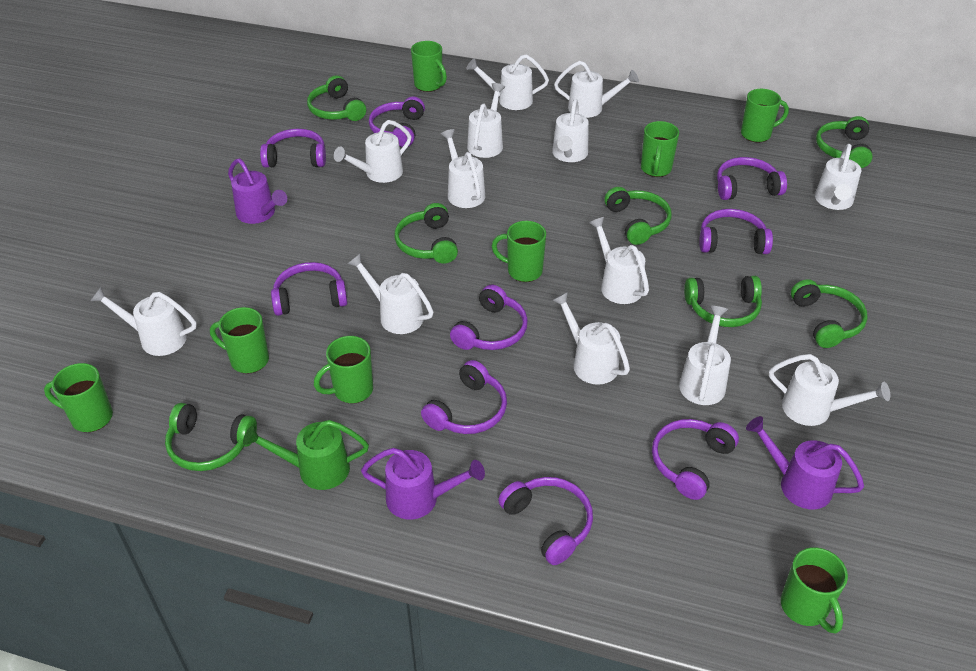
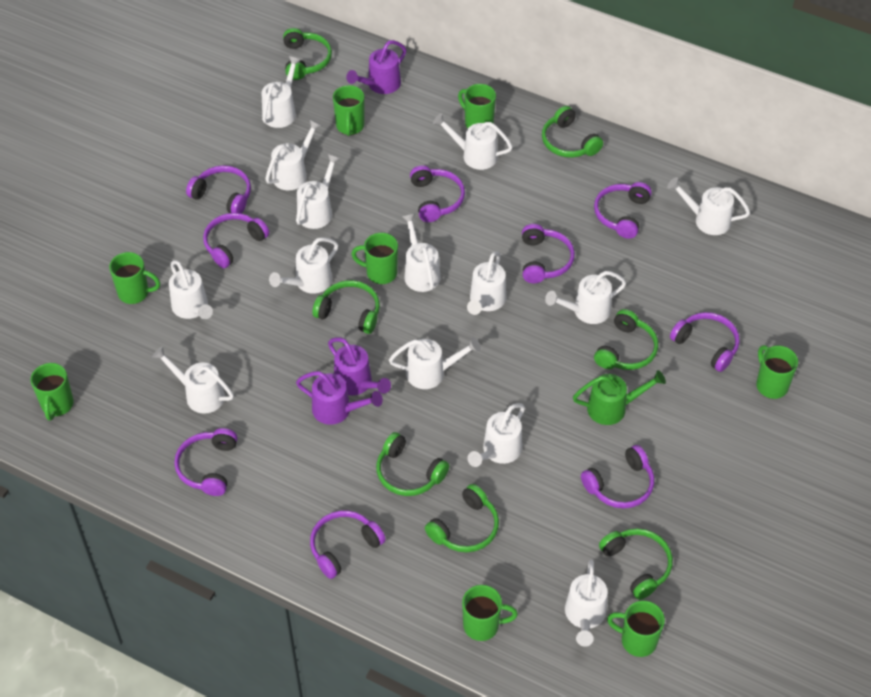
white watering can: [90,287,197,356] [334,120,411,183] [347,253,434,334] [441,129,485,208] [466,54,549,110] [467,83,505,158] [552,99,589,162] [552,292,630,385] [554,61,639,118] [589,217,649,304] [679,306,731,405] [769,354,890,426] [815,144,861,210] = 13 -> [152,346,234,414] [169,260,213,319] [262,56,301,128] [265,119,322,190] [269,237,338,294] [296,154,341,229] [389,337,481,389] [401,213,441,292] [433,113,513,170] [467,251,506,315] [467,403,525,467] [545,271,626,324] [565,560,608,647] [667,177,750,235] = 14

